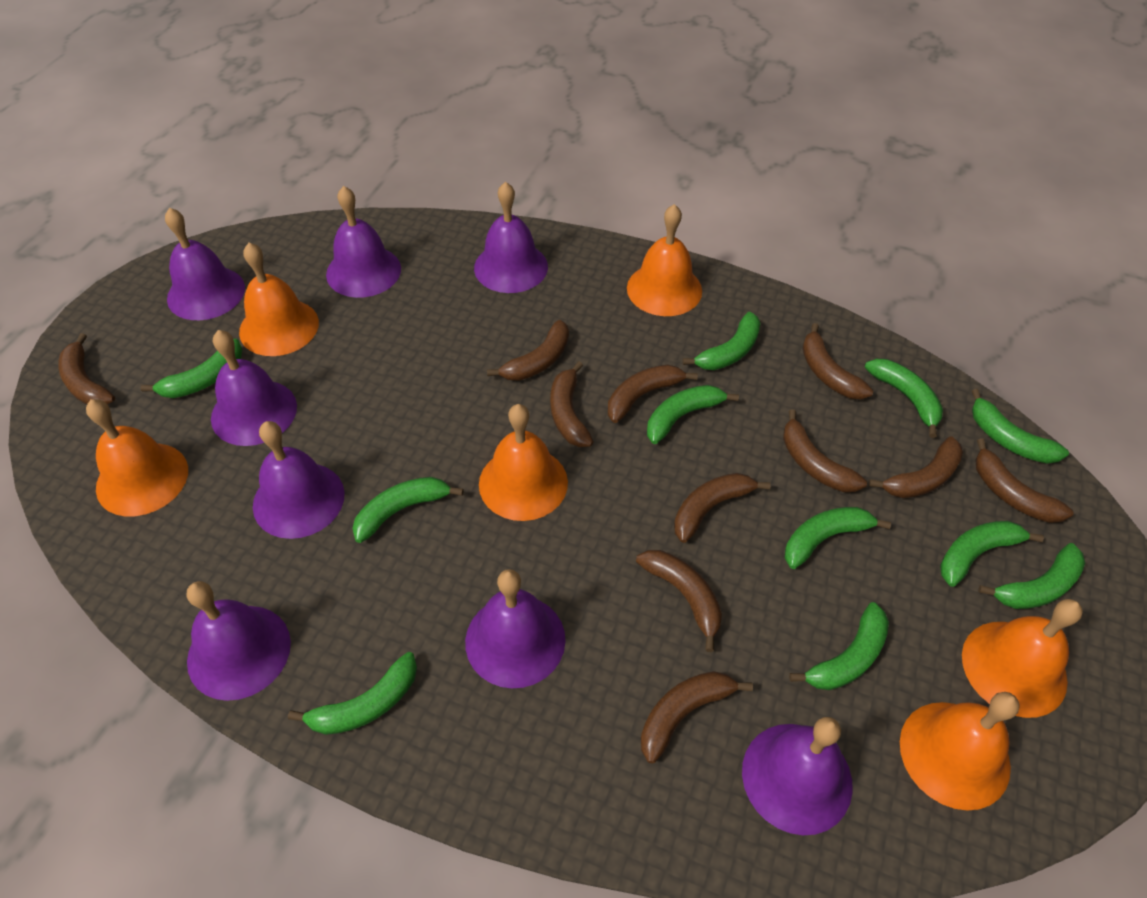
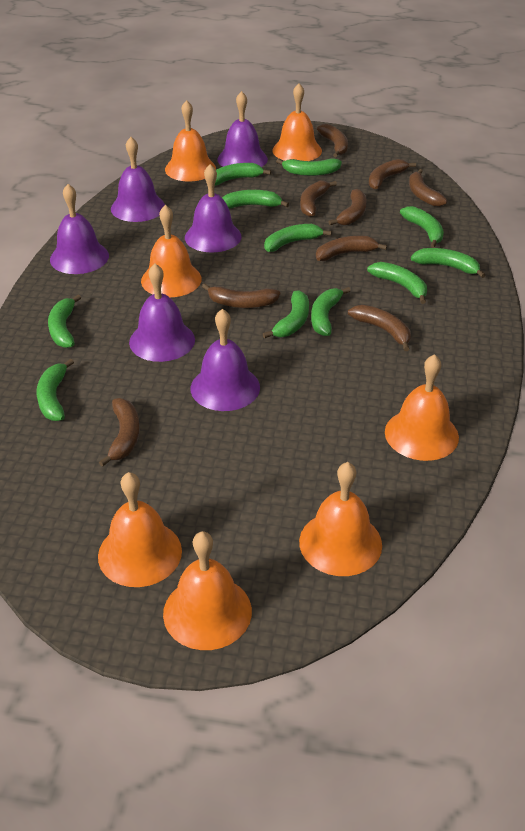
brown banana: [58,333,115,405] [487,320,569,381] [550,361,593,447] [608,365,698,423] [636,550,722,652] [641,671,753,763] [674,473,771,543] [783,409,867,492] [803,323,873,399] [869,436,963,498] [975,438,1074,523] = 11 -> [99,398,140,467] [202,283,280,308] [300,181,337,217] [316,236,387,261] [317,124,348,157] [329,189,367,225] [348,305,411,351] [369,159,416,190] [409,169,447,207] = 9
orange bell: [86,399,188,516] [239,243,319,356] [479,404,568,521] [627,204,702,316] [900,692,1020,811] [962,599,1083,718] = 6 -> [98,472,182,587] [141,205,202,297] [163,531,252,650] [165,100,216,181] [272,83,322,161] [299,462,382,576] [385,354,459,461] = 7
purple bell: [165,208,245,320] [187,581,291,701] [211,330,297,446] [253,421,345,539] [326,186,401,298] [465,569,566,688] [474,182,548,293] [742,717,853,835] = 8 -> [50,184,109,274] [111,137,165,222] [129,263,195,362] [185,164,242,252] [191,309,260,411] [218,91,268,167] = 6

